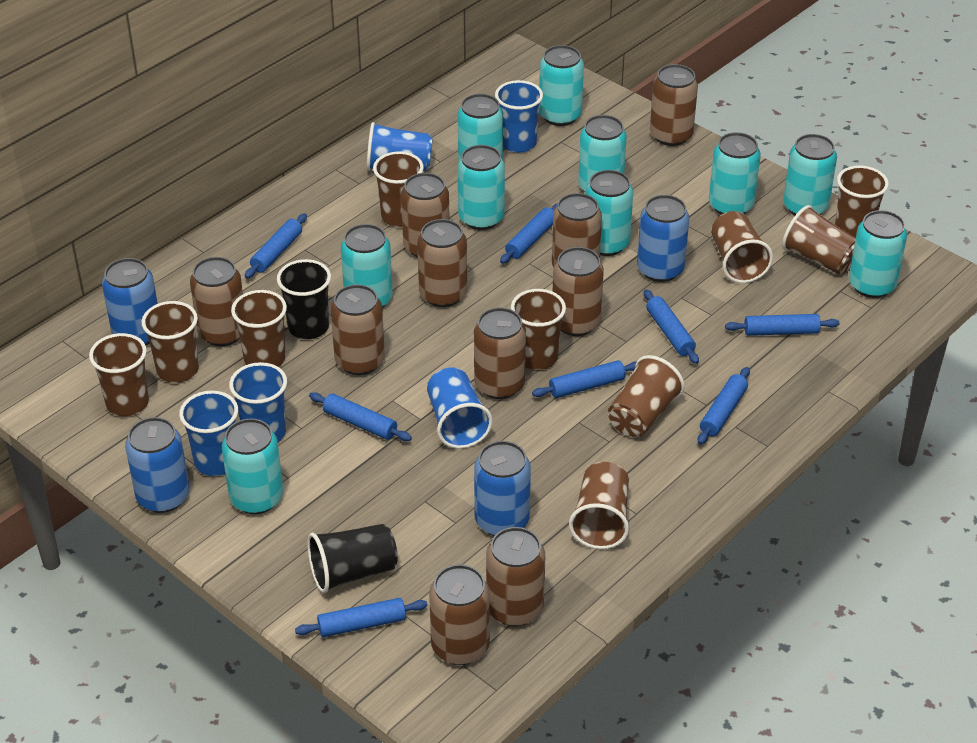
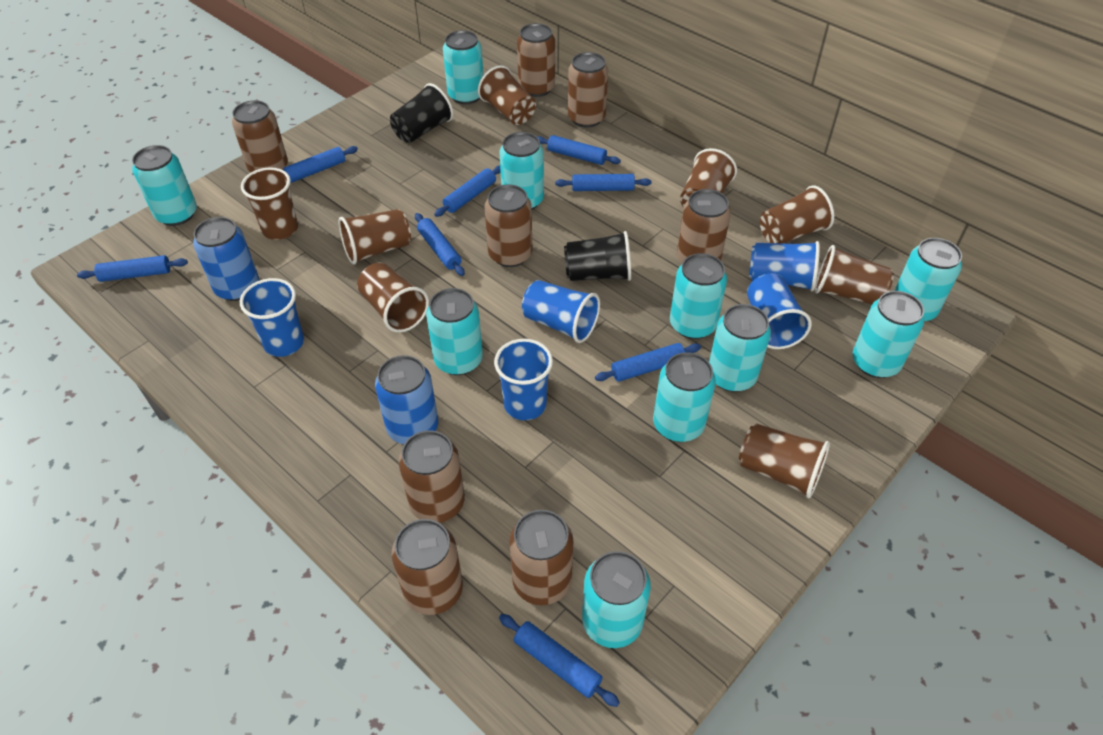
blue can: [102,258,158,345] [125,417,190,513] [474,441,531,536] [637,195,690,282] = 4 -> [193,217,259,301] [375,355,438,444] = 2
brown can: [190,257,243,346] [331,284,385,375] [401,173,450,258] [417,219,467,307] [429,564,490,665] [474,307,526,399] [486,527,545,626] [552,193,602,267] [553,247,604,336] [650,64,698,146] = 10 -> [232,100,288,173] [392,519,463,615] [399,430,465,523] [485,184,532,267] [509,510,574,605] [517,23,555,97] [568,52,608,128] [677,189,731,263] = 8
brown cup: [89,333,149,416] [141,301,199,383] [231,290,287,367] [373,151,424,227] [511,289,566,370] [569,462,629,549] [608,355,685,437] [711,211,773,283] [782,205,856,275] [835,165,889,237] = 10 -> [241,167,298,240] [339,209,411,265] [357,262,429,333] [478,65,536,125] [680,148,737,208] [739,423,830,498] [760,185,834,244] [815,245,894,305] = 8

